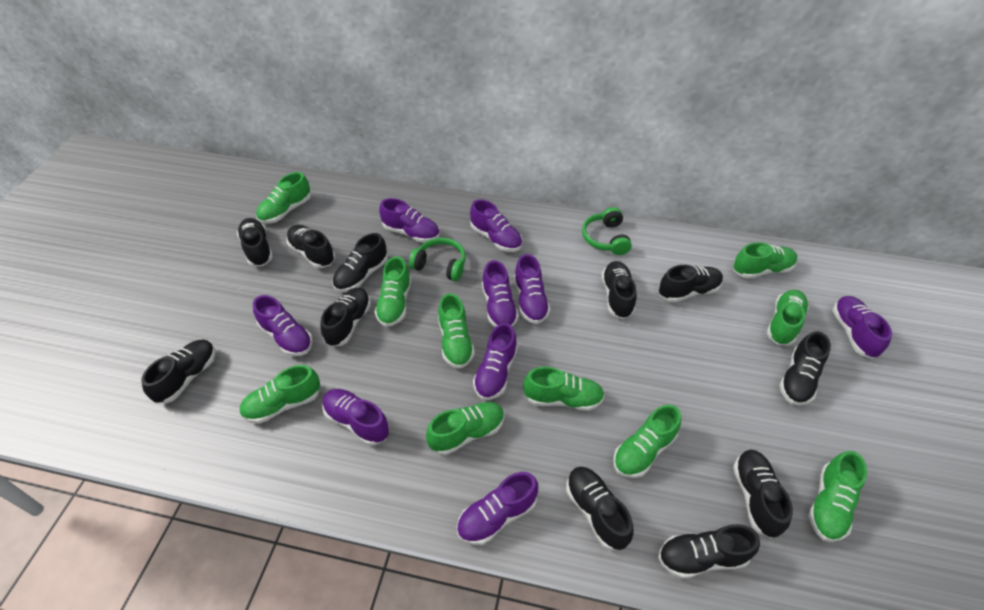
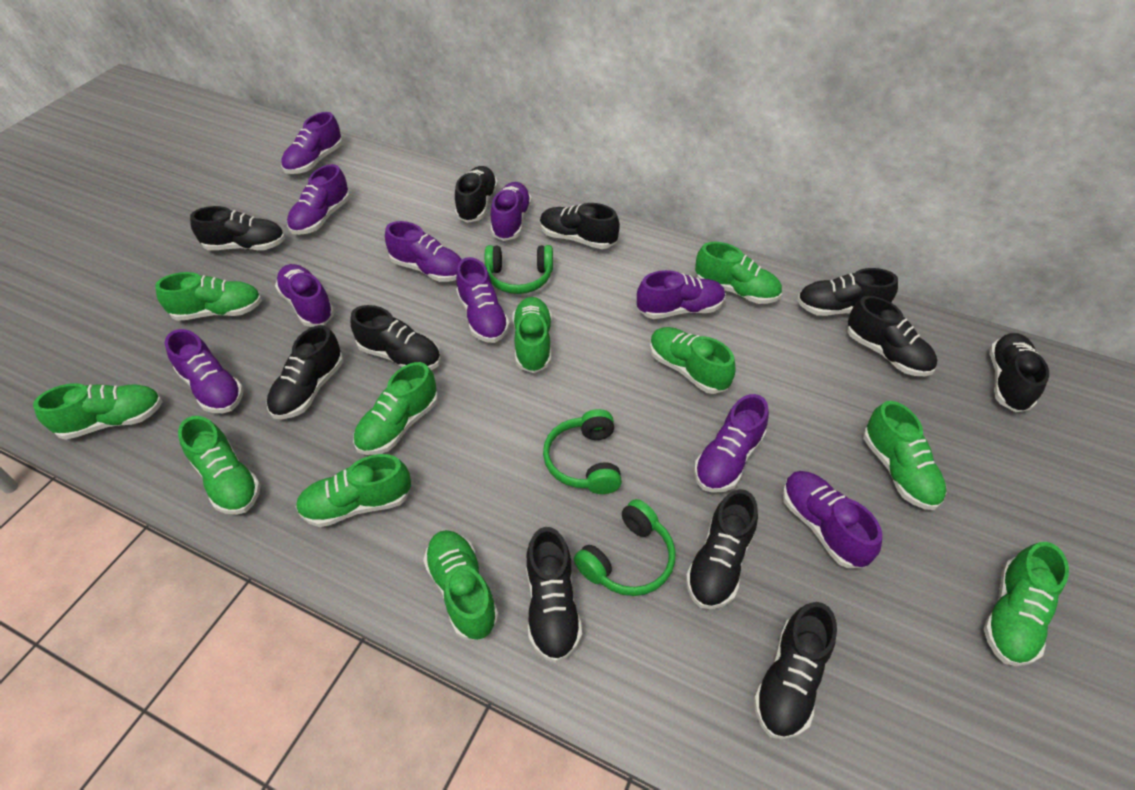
green headphones: [409,238,466,281] [582,207,632,255] = 2 -> [485,245,553,294] [543,409,622,494] [574,499,675,596] = 3
green shoe: [239,365,320,424] [256,172,311,223] [375,256,411,327] [426,402,504,455] [438,293,475,369] [523,367,605,411] [613,405,681,478] [733,242,797,279] [767,290,809,345] [808,451,867,542] = 10 -> [33,383,163,440] [155,272,262,321] [178,416,261,515] [296,454,411,527] [353,362,438,455] [423,530,499,640] [512,297,552,373] [650,327,735,394] [695,242,782,304] [863,401,947,510] [983,542,1069,666] = 11
purple shoe: [253,295,313,356] [322,389,390,446] [379,198,440,243] [457,472,538,545] [470,199,522,252] [473,323,518,400] [482,260,519,327] [514,254,550,324] [833,296,892,359] = 9 -> [165,329,244,413] [275,264,335,327] [281,112,343,174] [287,164,350,235] [385,221,462,282] [456,257,510,343] [490,182,532,241] [637,270,726,319] [694,394,769,493] [782,471,882,568] = 10

